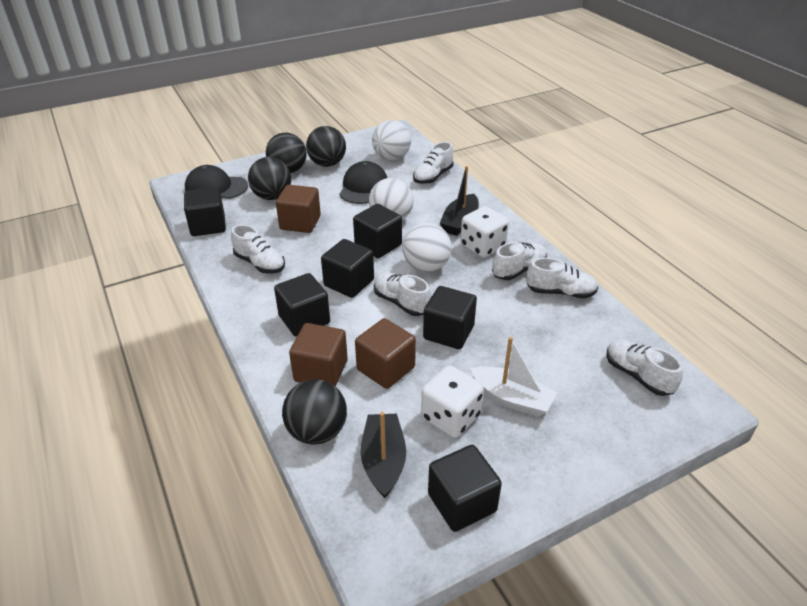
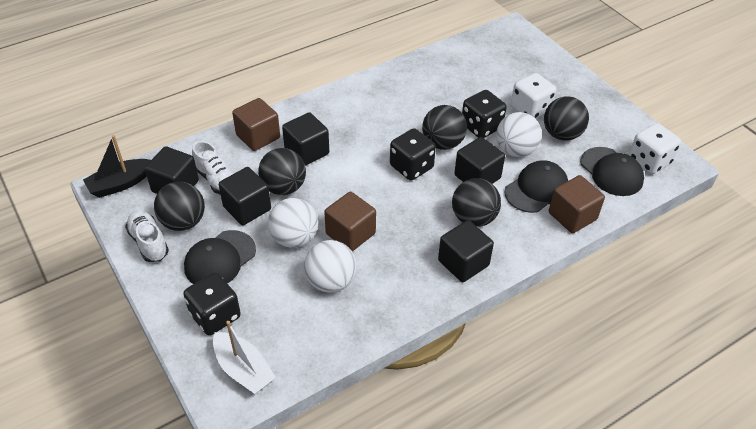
black ball: [248,157,291,200] [266,133,307,173] [282,379,347,445] [306,126,346,167] = 4 -> [154,182,205,231] [258,148,306,195] [422,105,467,150] [452,178,501,227] [544,96,589,141] = 5
black boat: [361,412,406,498] [440,166,479,236] = 2 -> [83,135,151,198] = 1
black cap: [185,165,248,199] [339,161,387,204] = 2 -> [184,230,256,284] [504,160,568,213] [580,147,644,196] = 3
black cube: [184,187,226,236] [274,273,330,336] [321,239,374,298] [353,204,402,258] [423,286,477,349] [428,445,502,532] = 6 -> [145,146,199,194] [219,167,271,225] [282,112,329,166] [438,220,494,282] [454,137,505,184] = 5
black dice: none = 0 -> [183,272,241,335] [390,128,436,181] [462,90,507,138] = 3
white shoe: [231,224,285,274] [374,272,432,316] [413,142,453,184] [492,242,547,280] [526,258,598,298] [607,339,683,396] = 6 -> [125,210,169,262] [192,141,234,195] = 2

